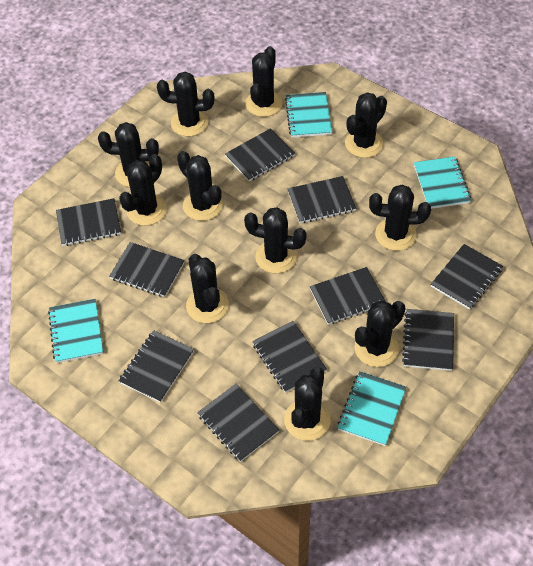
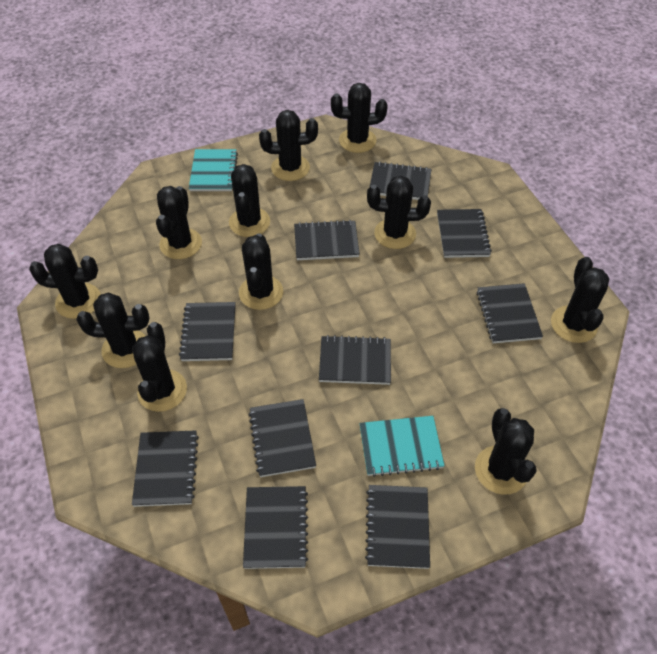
turquoise notebook: [48,299,103,363] [285,92,332,138] [338,371,407,446] [414,157,471,209] = 4 -> [189,149,238,191] [359,416,445,477] = 2

